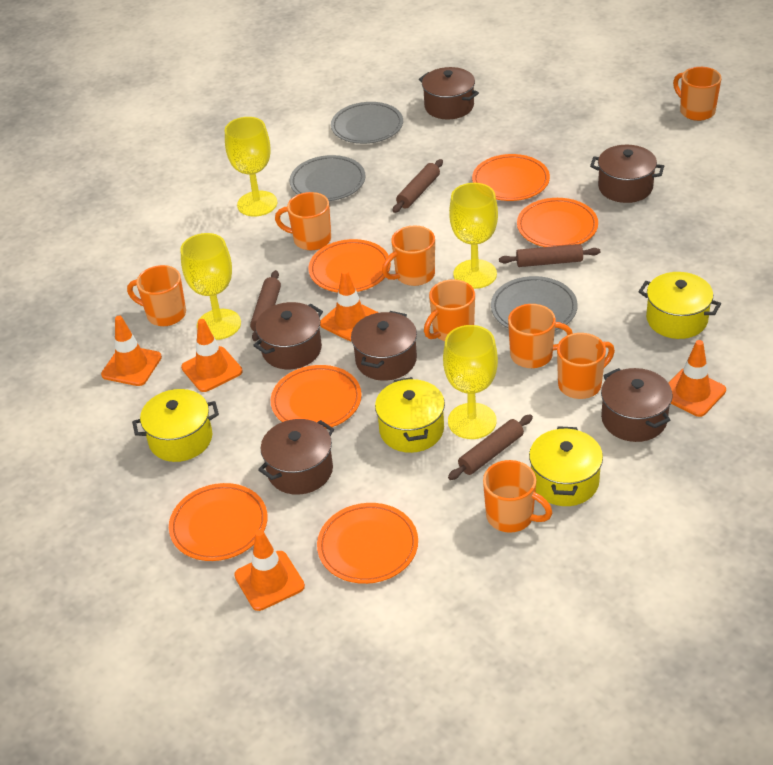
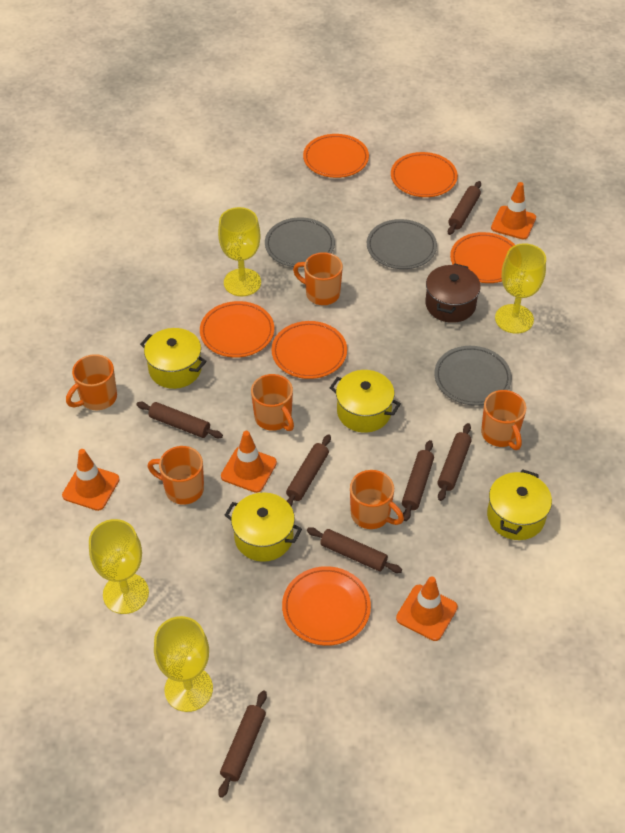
brown pot: [253,302,323,369] [258,419,334,495] [351,311,417,381] [419,67,479,119] [590,145,664,203] [601,368,673,442] = 6 -> [425,263,481,323] = 1
brown rolling pin: [250,270,281,341] [393,159,443,213] [448,414,533,480] [499,244,600,267] = 4 -> [136,402,223,438] [218,691,267,798] [286,435,331,507] [307,527,402,573] [402,440,434,521] [437,423,472,501] [448,181,481,235] = 7
orange mug: [127,265,186,326] [275,192,331,250] [382,225,435,286] [424,279,475,341] [483,460,552,533] [508,304,573,368] [557,333,615,399] [673,67,722,121] = 8 -> [66,354,117,410] [147,446,204,505] [251,374,294,431] [293,252,343,305] [350,470,404,529] [481,390,526,450] = 6
orange traffic cone: [101,316,162,386] [181,319,243,392] [234,530,305,611] [320,270,379,342] [668,340,726,417] = 5 -> [62,449,120,511] [221,431,277,493] [396,576,458,641] [491,182,536,240] = 4

